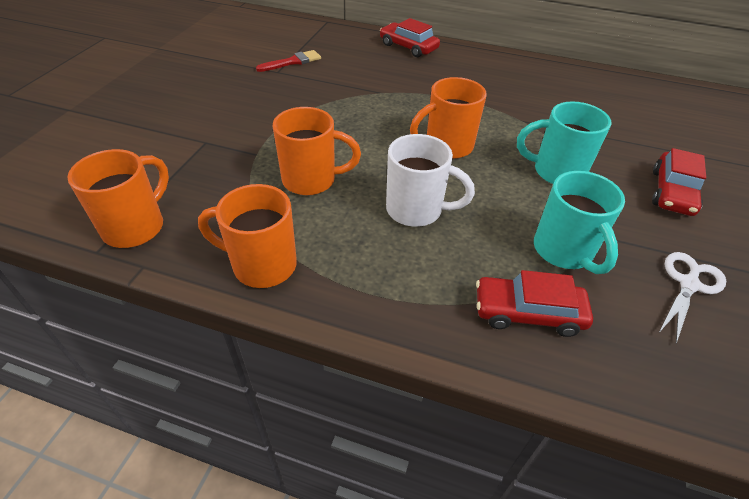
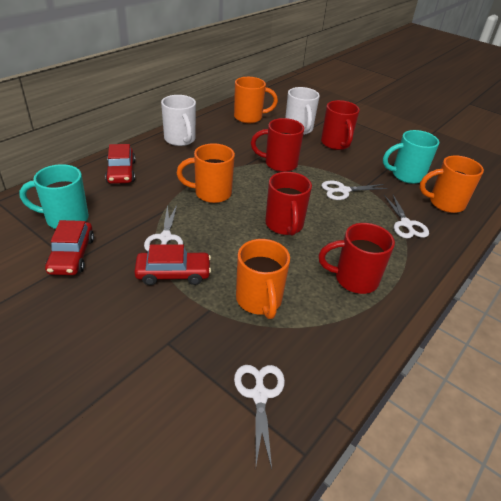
red brush: [256,50,321,72] = 1 -> none = 0
red mug: none = 0 -> [251,118,304,172] [265,172,312,236] [319,223,395,294] [321,100,360,150] = 4
white mug: [386,134,475,227] = 1 -> [161,95,196,146] [285,87,320,135] = 2
white scissors: [658,252,726,344] = 1 -> [144,205,183,252] [234,365,285,469] [322,181,388,200] [384,195,429,238] = 4

